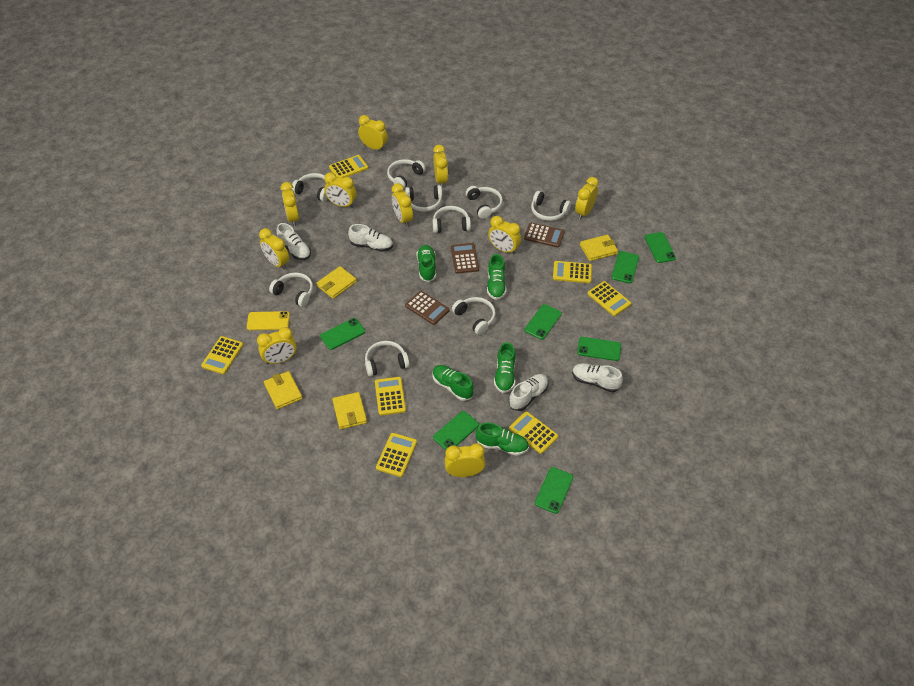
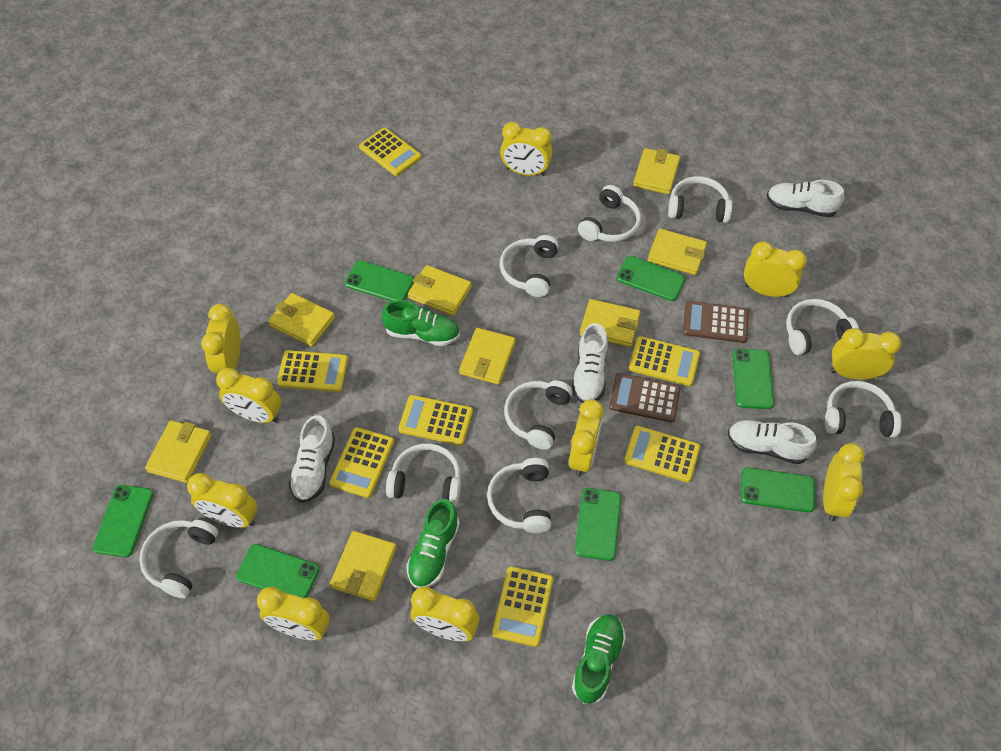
brown calculator: [405,291,450,325] [451,243,479,274] [524,223,565,247] = 3 -> [609,373,681,423] [683,301,749,343] = 2
green shoe: [417,245,436,282] [432,365,474,401] [476,422,529,456] [487,254,507,300] [494,342,516,393] = 5 -> [382,300,460,346] [406,499,460,589] [572,614,626,704] = 3
yellow phone: [247,311,290,330] = 1 -> none = 0
yellow wallet: [264,371,302,409] [316,266,357,299] [332,392,367,429] [580,235,618,261] = 4 -> [145,420,212,483] [268,293,335,347] [330,531,397,601] [408,265,472,316] [459,328,516,385] [580,299,640,347] [633,148,680,194] [648,229,707,275] = 8

